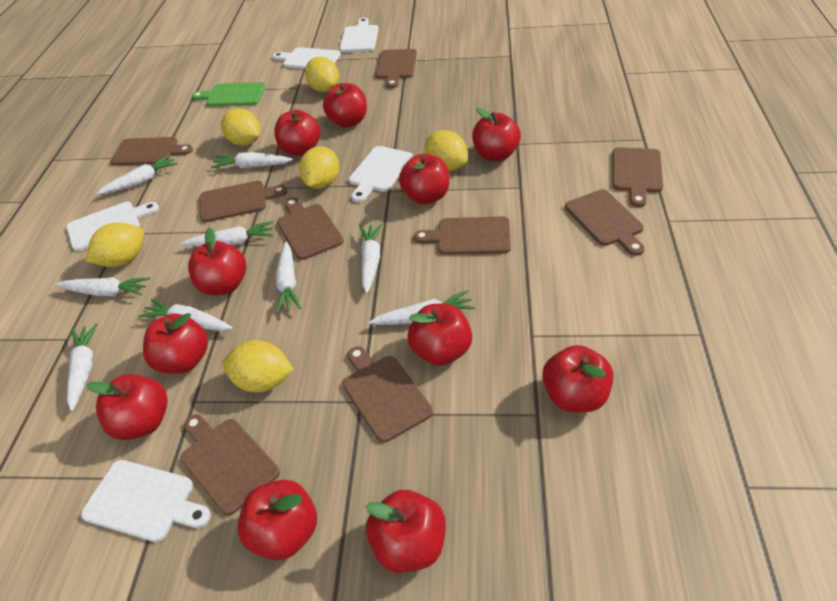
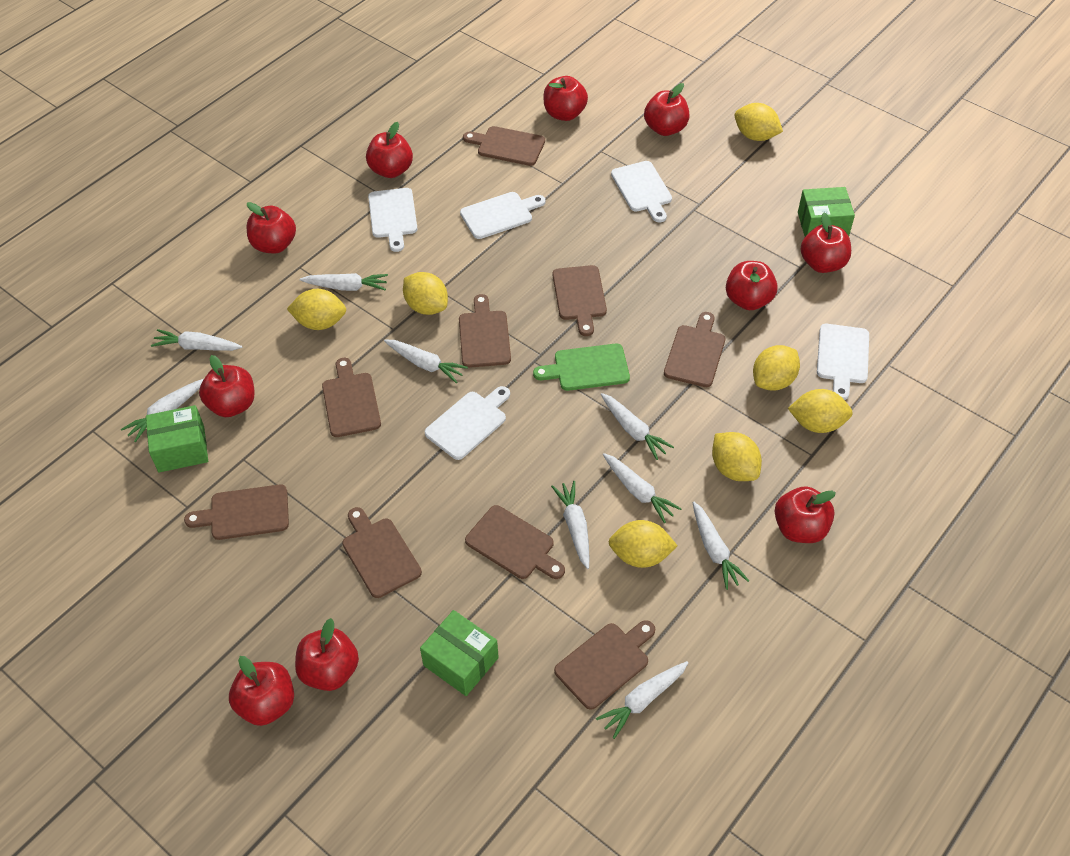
green box: none = 0 -> [146,405,208,472] [420,610,499,696] [798,187,855,237] = 3
red apple: [86,374,168,440] [143,313,208,374] [188,228,246,296] [237,480,317,561] [274,110,321,156] [323,83,367,128] [365,490,446,573] [399,154,450,204] [408,304,472,366] [472,108,521,161] [542,345,613,412] = 11 -> [199,355,255,417] [229,656,294,726] [247,202,296,254] [295,618,359,691] [366,122,413,178] [543,76,588,121] [644,83,689,136] [726,261,778,310] [774,486,836,543] [801,213,851,273] = 10
yellow lemon: [85,222,144,267] [221,108,260,146] [222,340,294,392] [299,146,339,189] [305,57,339,92] [425,130,468,171] = 6 -> [287,289,346,330] [403,272,448,315] [608,520,678,568] [712,432,762,481] [734,103,783,141] [753,345,800,391] [788,389,853,433] = 7

